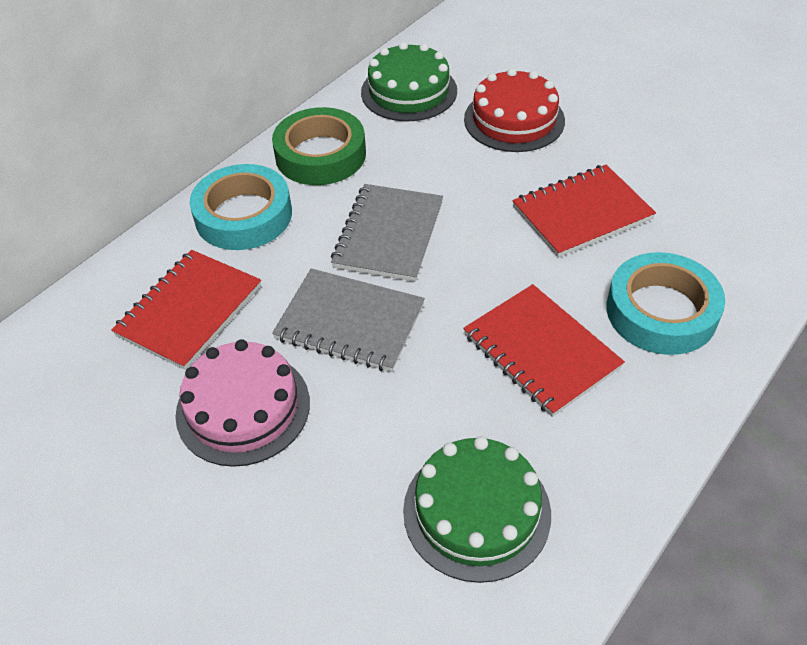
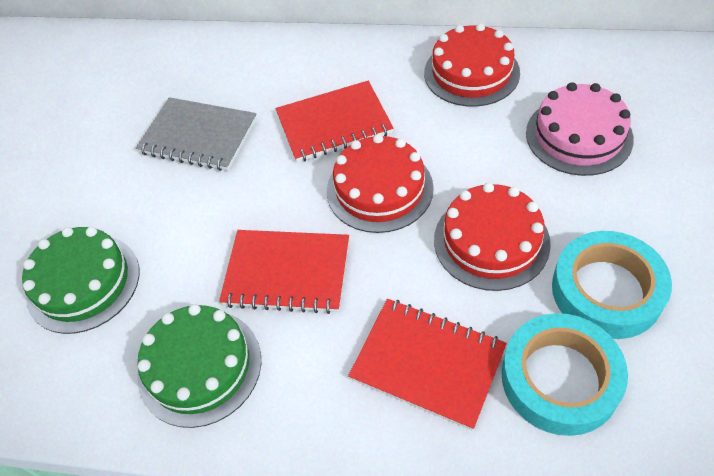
green tape: [272,107,366,185] = 1 -> none = 0
grey notebook: [272,268,425,372] [331,184,443,282] = 2 -> [136,97,257,171] = 1
red cake: [464,68,565,152] = 1 -> [327,134,434,233] [424,23,520,107] [434,183,551,291] = 3

